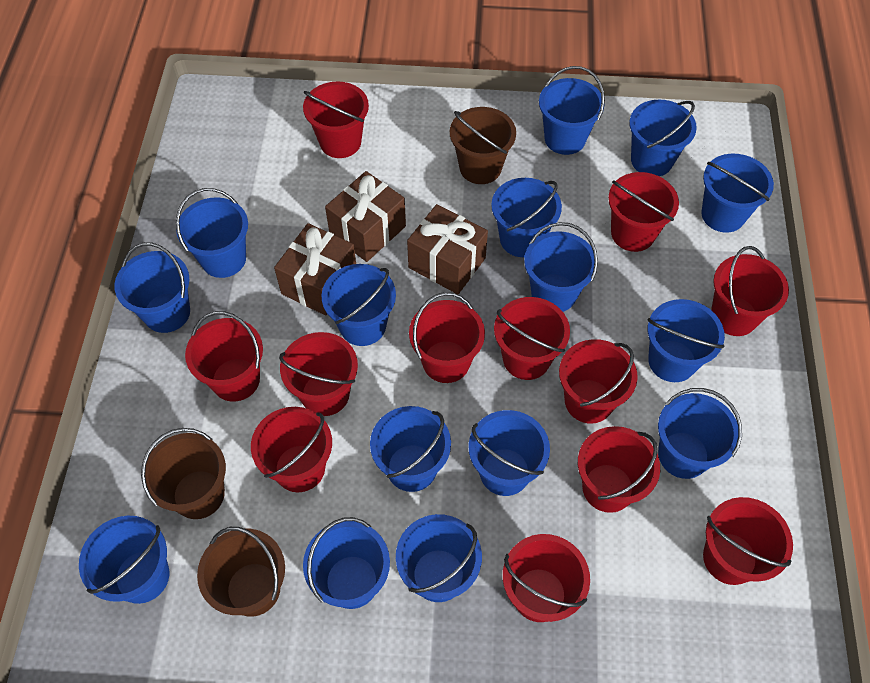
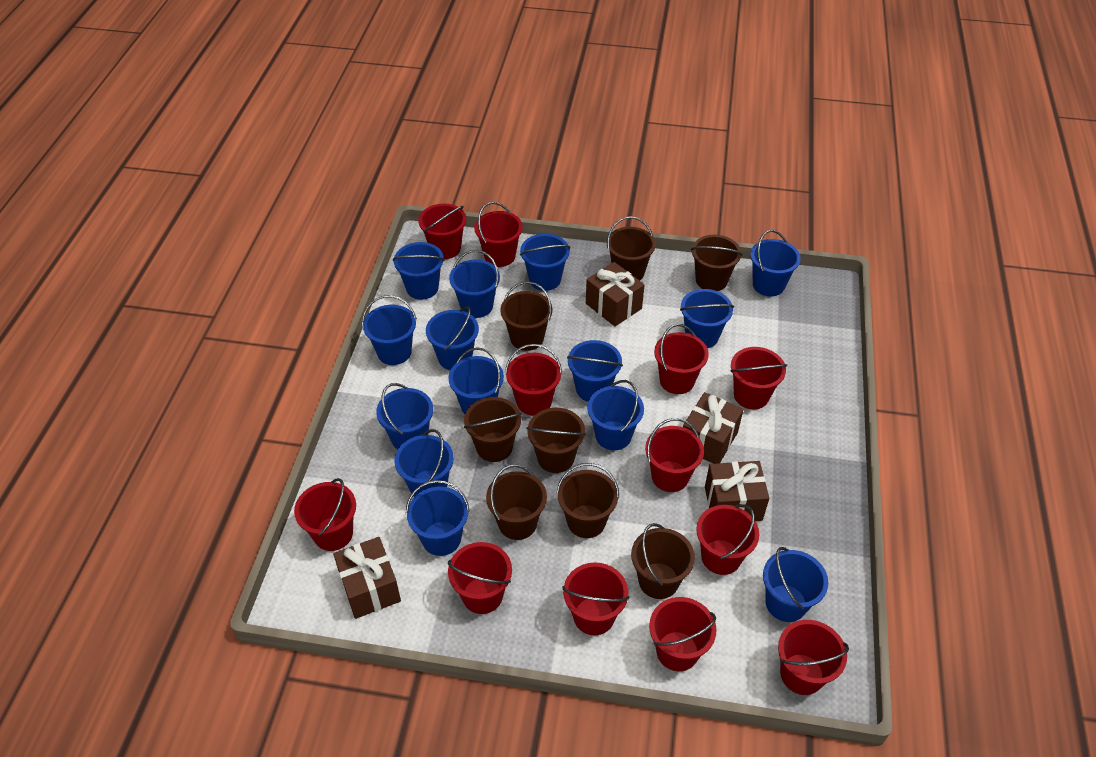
blue bucket: [79,516,169,604] [114,242,190,333] [176,188,248,278] [303,517,390,609] [322,264,396,346] [370,406,451,492] [396,514,482,602] [469,410,550,496] [491,178,562,257] [524,222,598,312] [539,66,605,155] [629,100,697,176] [648,299,725,382] [658,388,742,479] [701,154,774,233] = 15 -> [362,295,417,365] [376,383,433,450] [393,242,445,300] [394,429,454,497] [406,480,470,556] [426,306,479,370] [448,348,504,414] [449,250,500,318] [520,234,570,291] [567,340,623,402] [587,380,644,450] [680,289,734,348] [750,230,801,296] [763,547,828,622] = 14
brown bucket: [141,428,226,519] [197,527,285,617] [450,107,516,184] = 3 -> [464,397,522,462] [486,465,547,540] [500,282,552,351] [527,408,586,473] [557,463,619,538] [607,216,656,280] [631,523,695,599] [691,235,742,291] = 8
brown gift: [274,223,356,315] [325,171,406,262] [407,204,488,294] = 3 -> [333,537,401,619] [586,262,644,326] [683,392,743,464] [705,461,769,521] = 4

